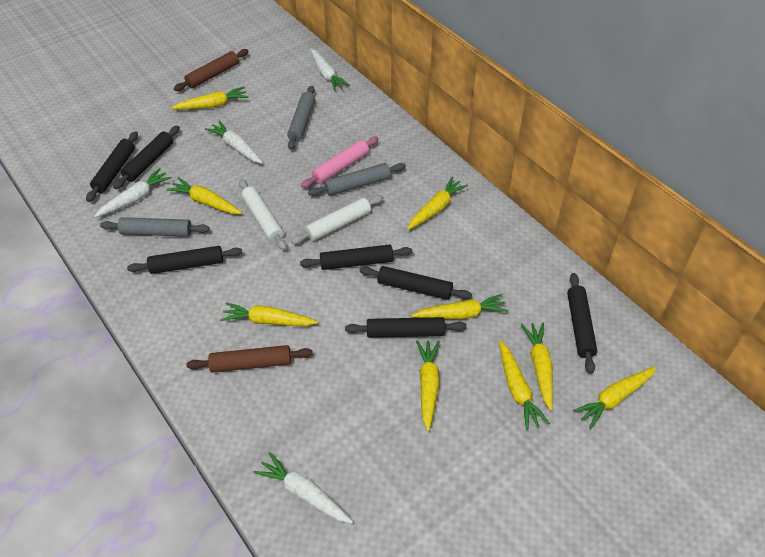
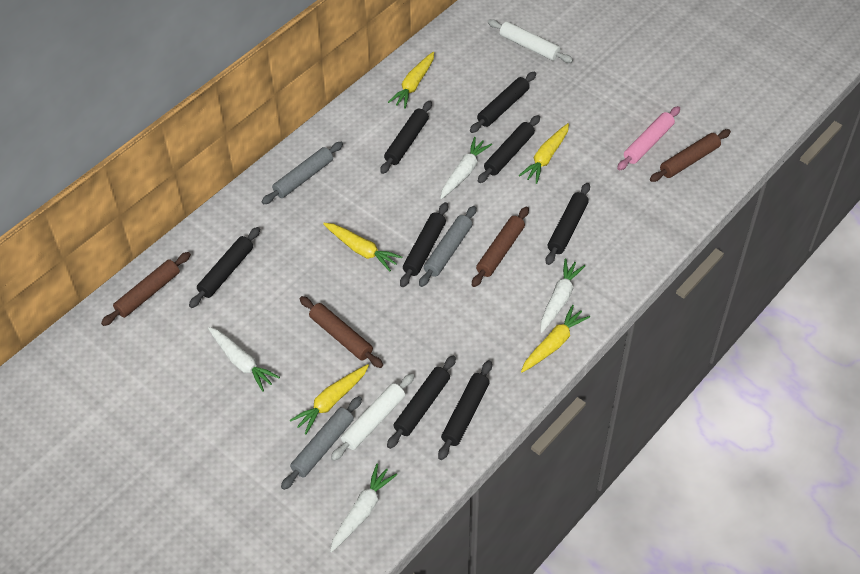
black rolling pin: [86,131,138,202] [113,125,180,189] [127,246,242,274] [300,245,412,270] [345,317,467,338] [359,266,472,300] [567,273,597,374] = 7 -> [189,227,260,308] [380,101,432,174] [387,355,456,449] [400,202,448,287] [438,360,492,460] [470,72,536,133] [478,115,540,183] [546,183,590,265] = 8
brown rolling pin: [174,49,249,91] [186,345,313,373] = 2 -> [101,252,191,326] [300,296,383,368] [472,207,529,287] [650,129,731,182] = 4
yellow carrot: [167,177,242,214] [171,87,248,110] [220,302,318,326] [407,177,468,230] [411,294,508,319] [416,340,440,431] [499,340,550,430] [521,323,553,411] [573,367,656,429] = 9 -> [290,364,369,434] [323,223,402,271] [388,52,434,109] [519,123,569,184] [521,305,590,373] = 5

